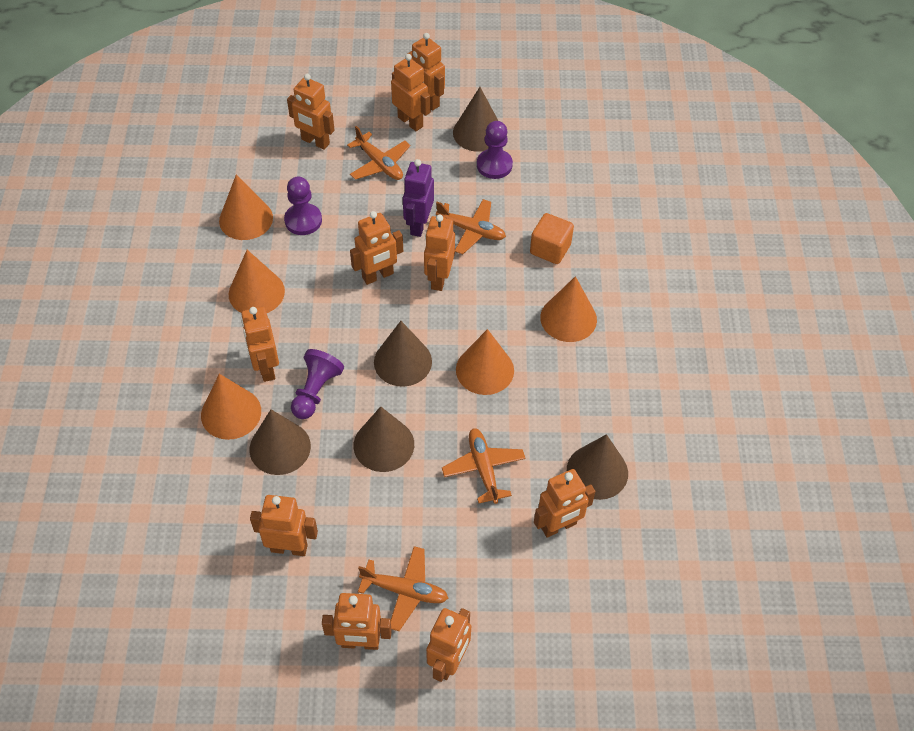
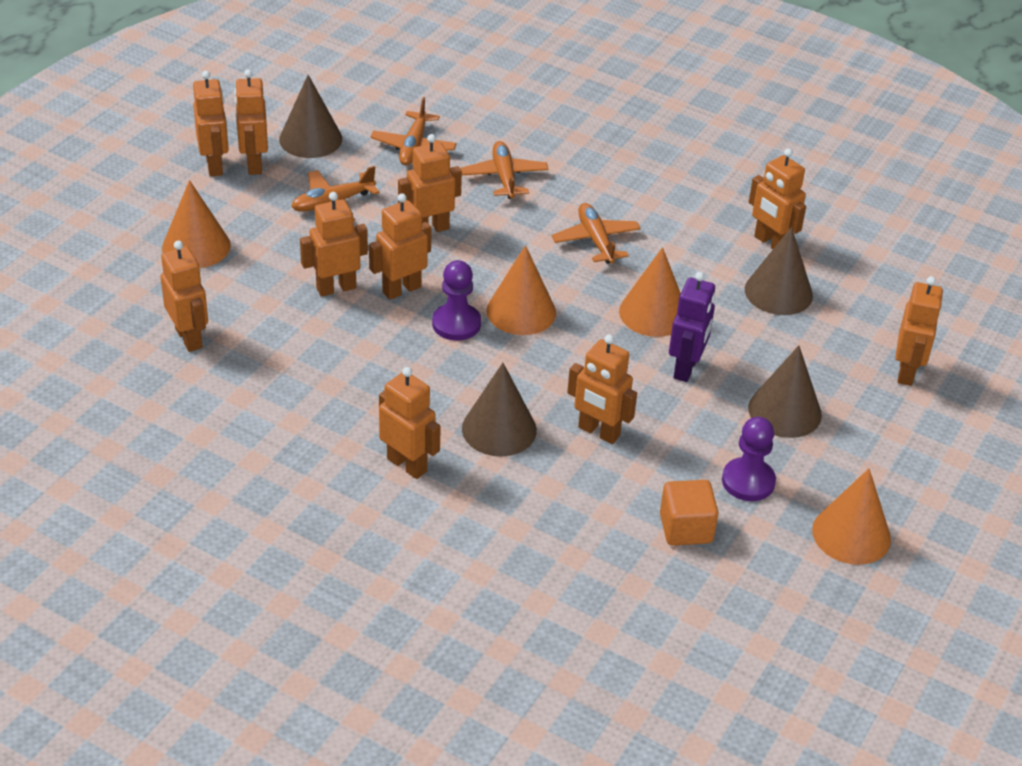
brown cone: [249,410,311,475] [354,406,414,472] [374,321,432,387] [453,87,498,152] [567,434,628,500] = 5 -> [279,75,342,158] [462,363,537,457] [745,227,813,315] [748,345,822,438] = 4
orange cone: [201,374,261,440] [219,174,273,240] [229,250,285,313] [456,329,514,395] [540,276,597,342] = 5 -> [162,180,231,268] [486,245,556,335] [619,247,681,337] [812,468,891,565] = 4
purple pawn: [284,176,322,235] [291,349,344,419] [477,121,513,179] = 3 -> [432,260,481,341] [722,417,776,501] = 2

